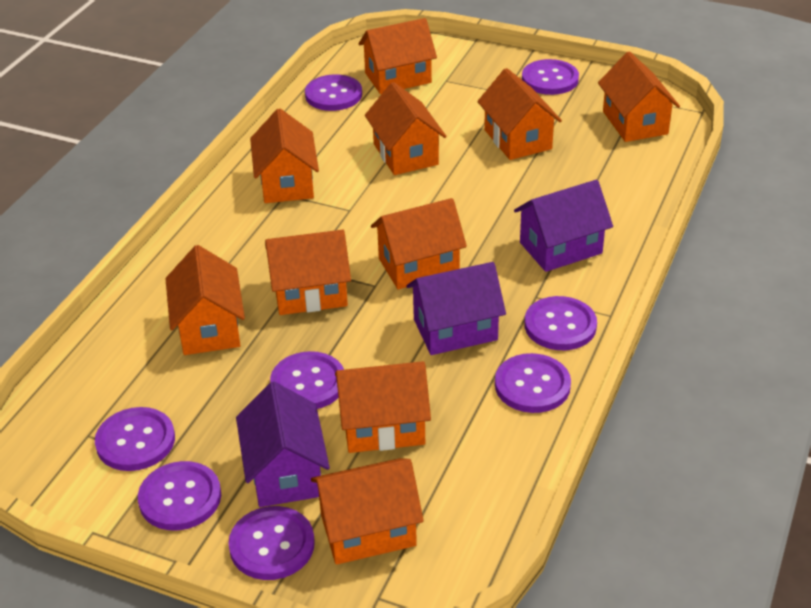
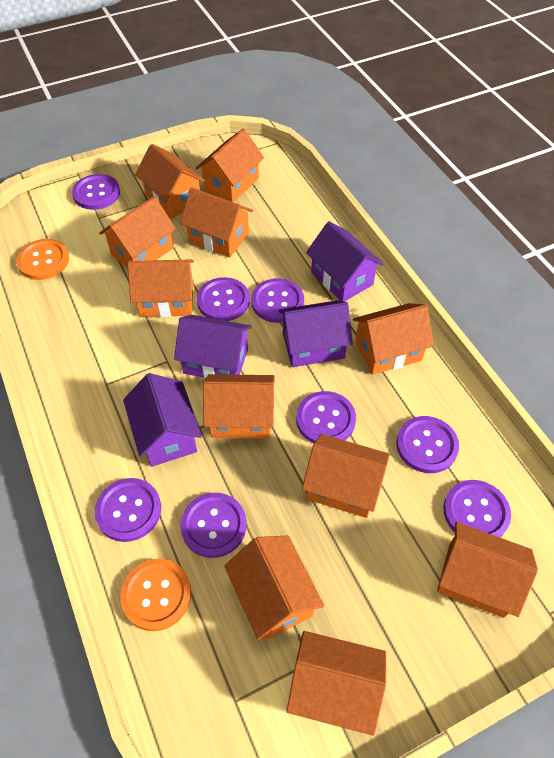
orange button: none = 0 -> [16,239,69,280] [120,559,192,631] = 2
orange house: [165,245,245,355] [250,108,319,203] [265,230,351,315] [311,458,424,565] [335,361,431,453] [358,18,437,94] [365,82,446,175] [371,198,467,289] [477,68,562,160] [598,51,680,142] = 10 -> [99,196,176,267] [128,260,194,317] [135,144,205,218] [180,187,253,258] [196,129,264,202] [203,374,275,439] [224,536,324,641] [286,631,386,736] [302,434,389,518] [353,303,434,375] [437,522,538,618] = 11
purple house: [236,382,330,507] [406,262,506,355] [514,180,613,272] = 3 -> [123,373,202,467] [174,315,252,379] [278,300,353,367] [306,221,384,302] = 4

